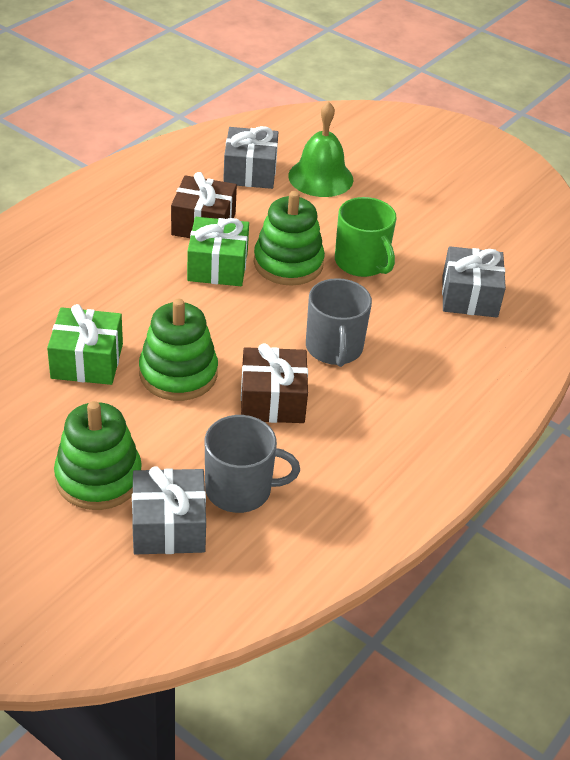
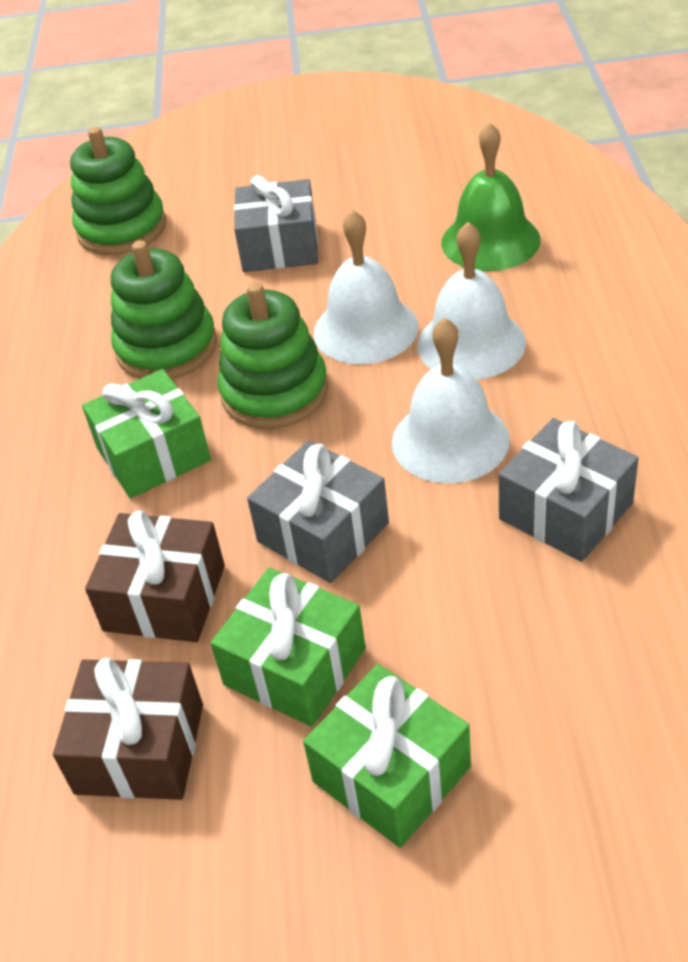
green gift: [47,304,123,385] [187,217,249,286] = 2 -> [82,369,211,498] [211,568,366,727] [303,664,471,848] = 3
green mug: [335,197,397,277] = 1 -> none = 0
grey mug: [205,415,300,513] [306,278,372,367] = 2 -> none = 0
white bell: none = 0 -> [314,210,419,364] [392,318,510,484] [417,222,526,379] = 3

